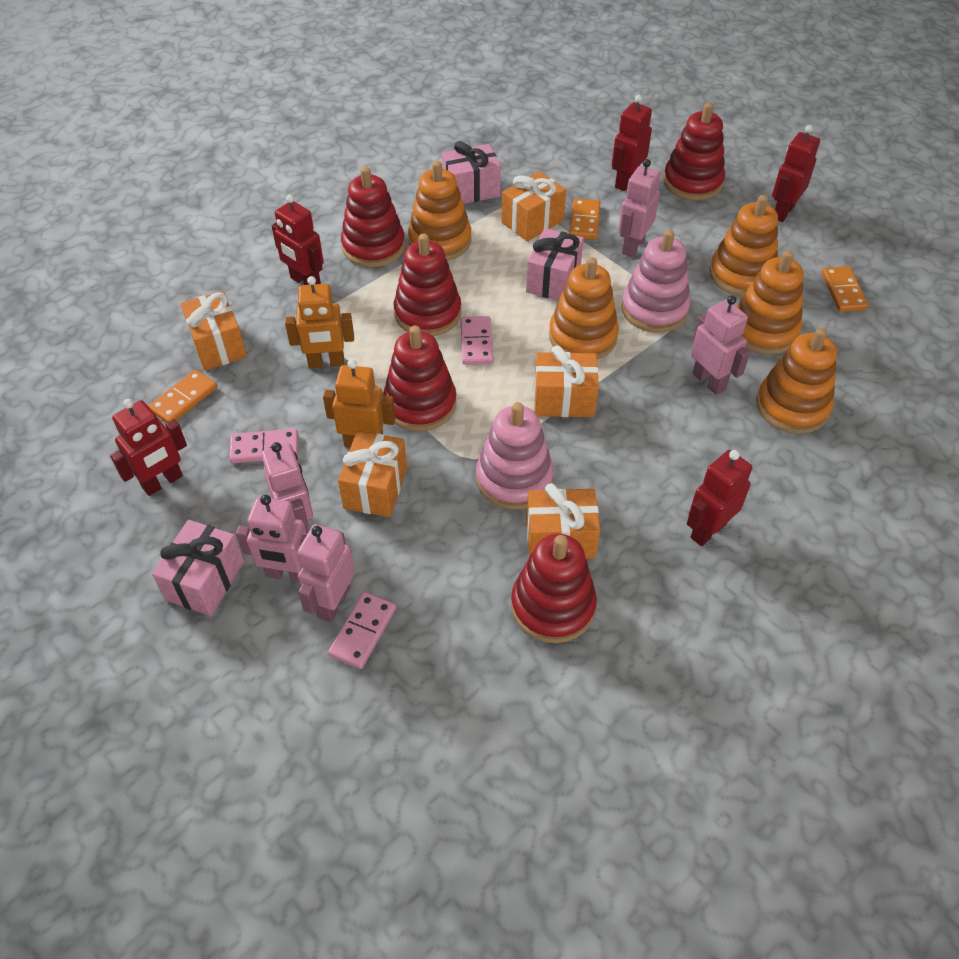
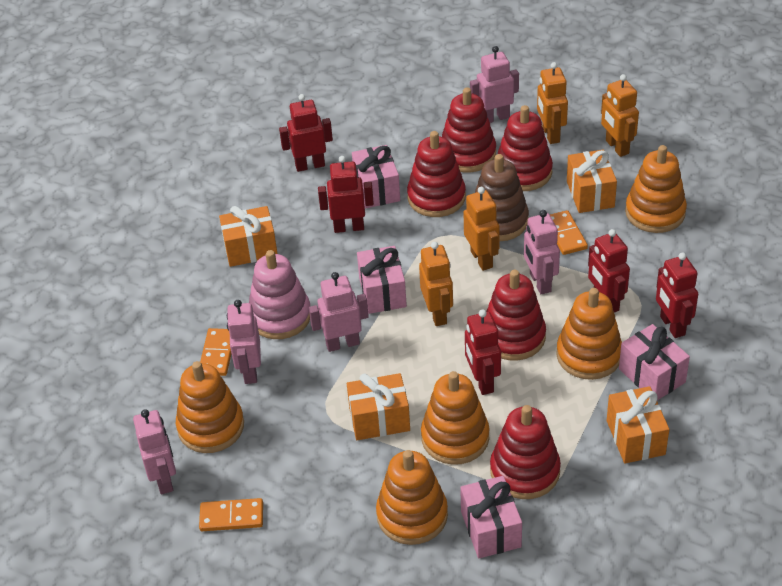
brown stacking toy: none = 0 -> [475,154,529,241] = 1
orange gift: [181,291,247,370] [338,431,407,517] [501,171,566,241] [526,483,600,559] [534,345,599,417] = 5 -> [219,206,278,267] [347,373,410,440] [567,150,617,213] [607,386,669,464] = 4
orange robot: [285,276,354,368] [323,359,396,448] = 2 -> [419,242,453,326] [464,187,500,271] [537,62,568,144] [601,74,639,157] = 4
pink domino: [229,429,298,463] [328,592,396,669] [461,316,493,365] = 3 -> none = 0
pink gift: [152,520,244,616] [442,141,501,204] [526,228,584,301] = 3 -> [352,145,400,208] [357,246,407,314] [460,476,522,558] [619,324,690,400] = 4
pink stacking toy: [476,402,554,510] [621,230,691,333] = 2 -> [249,250,310,339] = 1

